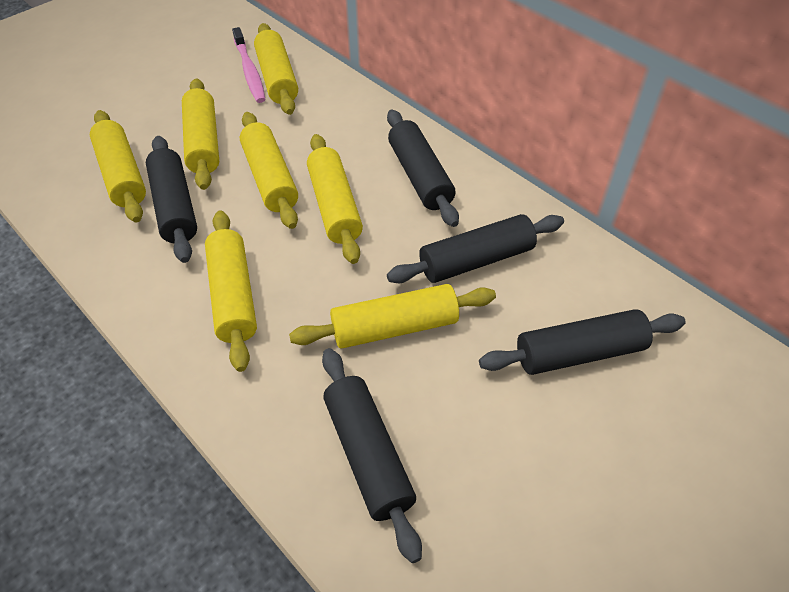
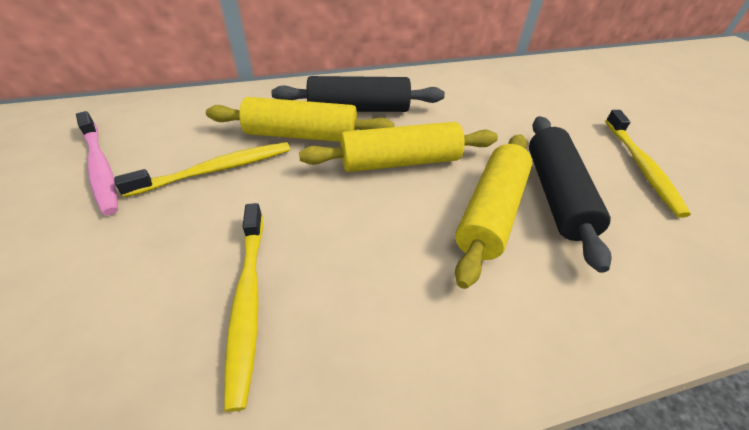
black rolling pin: [146,136,197,263] [322,348,422,563] [387,110,459,227] [387,214,564,283] [479,309,686,375] = 5 -> [271,76,445,112] [529,116,611,273] = 2
yellow rolling pin: [90,110,146,223] [182,78,219,190] [205,210,257,372] [240,112,298,229] [254,23,298,115] [289,284,496,348] [307,134,363,264] = 7 -> [206,97,395,142] [299,122,498,172] [455,134,532,289] = 3
yellow toothbrush: none = 0 -> [114,142,290,197] [224,203,263,412] [605,110,691,218] = 3

